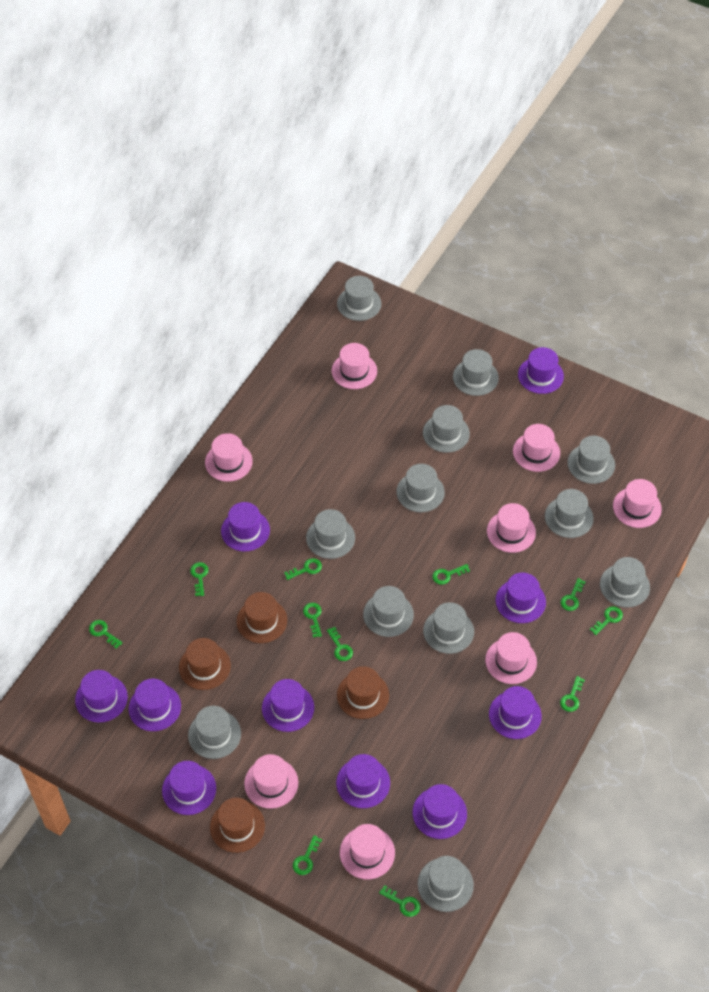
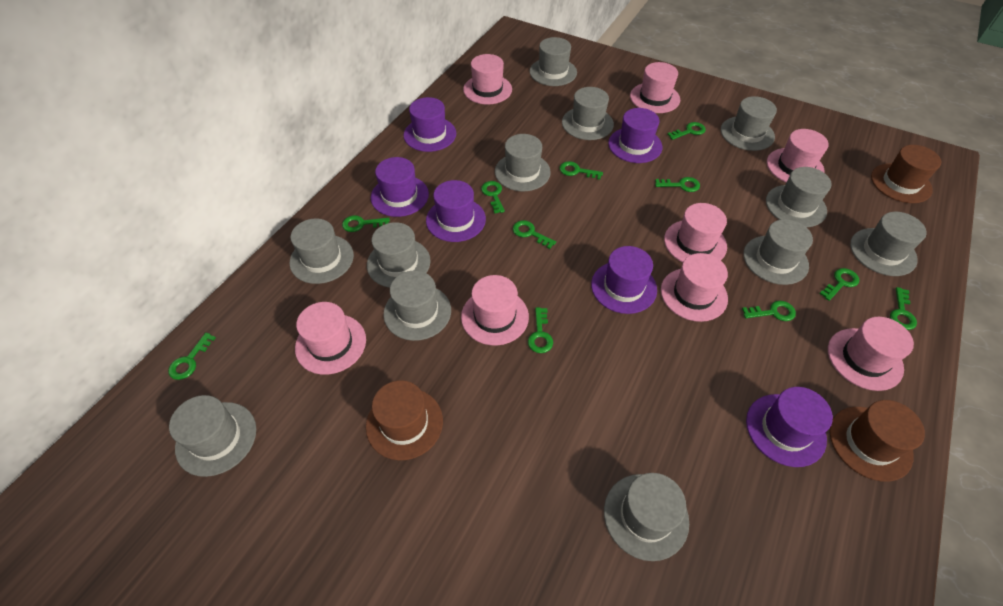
brown hat: [179,638,231,690] [210,798,265,853] [237,592,287,643] [337,666,389,719] = 4 -> [366,380,443,460] [830,400,925,482] [871,145,941,203] = 3
purple hat: [75,670,128,722] [129,678,181,731] [162,761,216,815] [221,502,270,552] [262,679,314,732] [336,754,390,808] [412,784,467,839] [489,686,542,739] [496,572,546,623] [518,347,564,394] = 10 -> [371,157,429,217] [404,97,456,152] [426,180,486,242] [591,246,657,314] [608,108,662,163] [746,387,833,467] = 6

